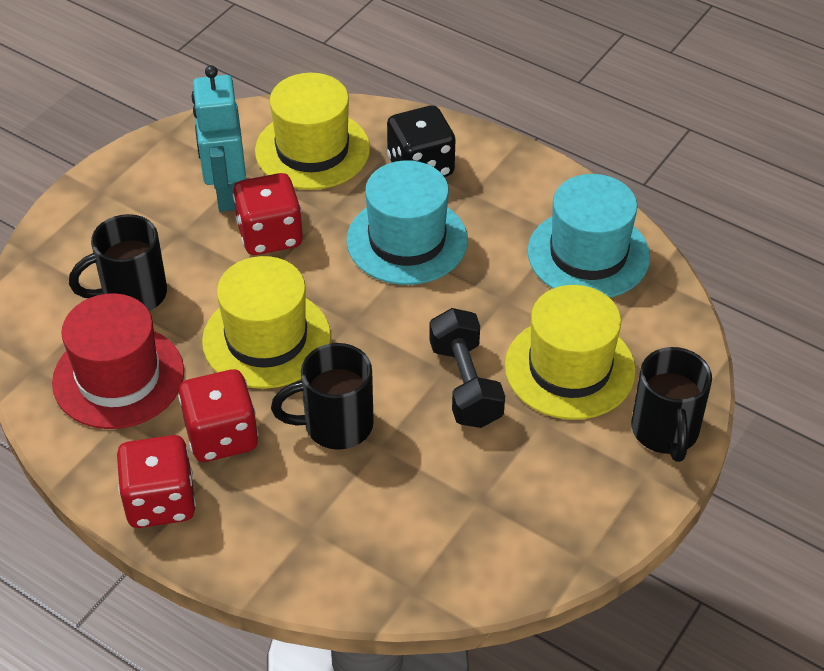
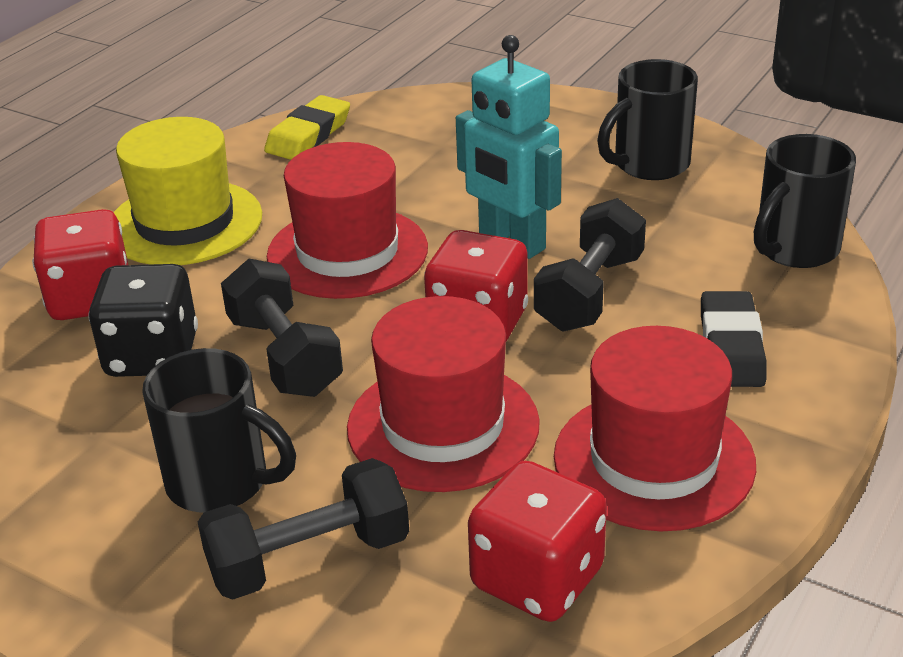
black dumbbell: [429,308,505,428] = 1 -> [198,458,409,600] [221,259,343,397] [534,198,646,332] = 3
black eraser: none = 0 -> [701,291,767,387] = 1
red hat: [52,293,184,429] = 1 -> [267,142,428,299] [347,296,540,492] [554,326,756,531] = 3
turquoise hat: [347,160,468,285] [527,174,650,298] = 2 -> none = 0
yellow eraser: none = 0 -> [264,95,350,160] = 1
yellow hat: [202,256,331,389] [255,73,370,190] [505,285,636,420] = 3 -> [114,117,262,265] = 1

